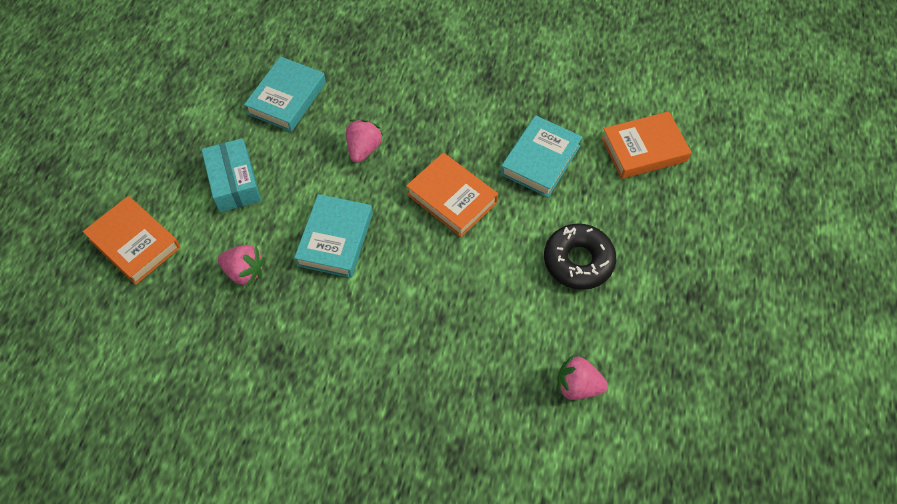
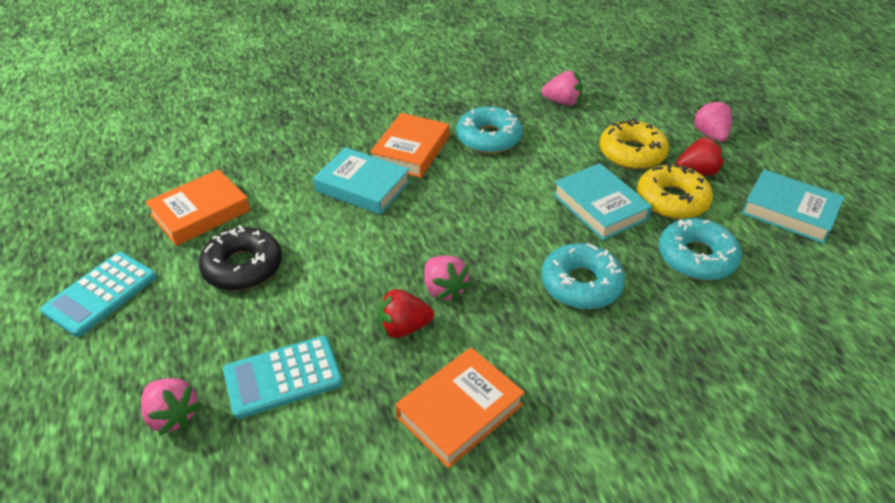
pink strawberry: [218,245,265,286] [346,119,383,163] [558,355,608,400] = 3 -> [141,378,201,435] [424,256,471,302] [542,70,583,106] [692,99,732,142] = 4
red strawberry: none = 0 -> [377,289,434,338] [676,137,724,176] = 2
turquoise box: [201,138,261,212] = 1 -> none = 0
turquoise calculator: none = 0 -> [40,252,157,337] [223,336,343,419] = 2
turquoise donut: none = 0 -> [456,106,523,154] [541,243,625,309] [658,218,741,280] = 3
yellow donut: none = 0 -> [599,119,669,169] [637,163,713,219] = 2

